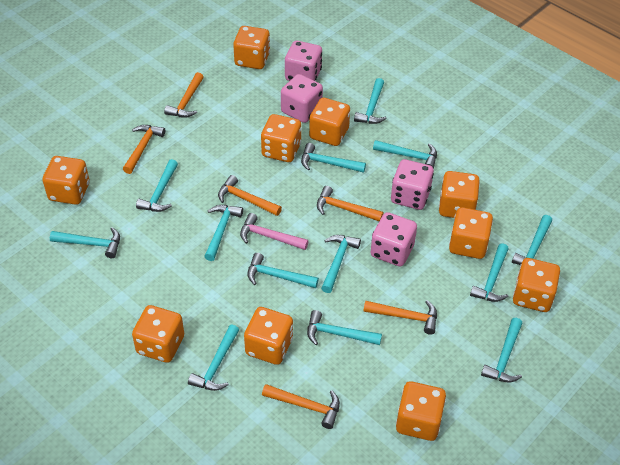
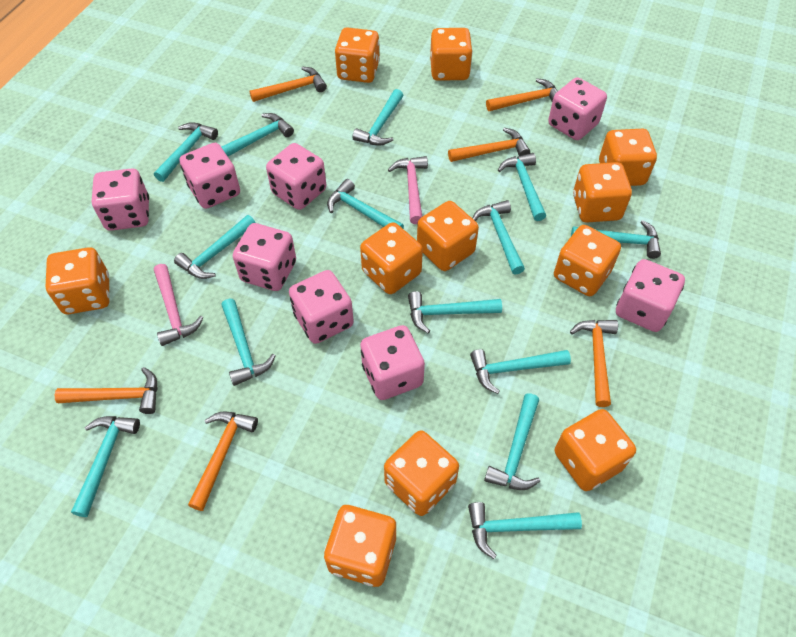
orange dice: [42,156,90,205] [132,305,184,363] [233,26,270,69] [244,307,293,365] [261,114,301,162] [309,98,350,146] [396,381,446,441] [439,171,480,218] [449,207,493,259] [513,258,560,312] = 10 -> [46,247,110,315] [324,505,396,587] [335,27,380,83] [360,222,423,294] [384,430,459,516] [417,201,479,271] [430,28,473,81] [554,225,621,296] [555,409,636,491] [573,162,632,223] [599,129,657,186] = 11
pink dice: [281,74,323,123] [285,41,322,81] [371,212,417,267] [391,159,434,210] = 4 -> [92,168,149,231] [180,143,240,209] [233,223,296,291] [266,143,326,210] [289,270,354,344] [360,325,425,400] [548,77,607,140] [616,259,685,332] = 8
pink hammer: [240,213,309,250] = 1 -> [154,264,204,346] [388,156,428,224] = 2
turquoise hammer: [50,227,120,258] [136,159,178,212] [188,325,239,391] [204,205,243,261] [247,253,319,288] [301,143,366,173] [307,310,382,345] [321,235,361,293] [354,78,387,124] [373,140,437,169] [470,243,509,302] [481,318,522,382] [512,215,552,265] = 13 -> [71,416,140,517] [154,122,218,182] [174,215,256,279] [221,113,294,156] [221,299,276,386] [327,179,404,228] [352,89,403,146] [408,291,502,333] [468,502,582,559] [470,349,571,394] [472,200,525,275] [484,393,540,490] [498,153,546,221] [571,220,661,259] = 14

